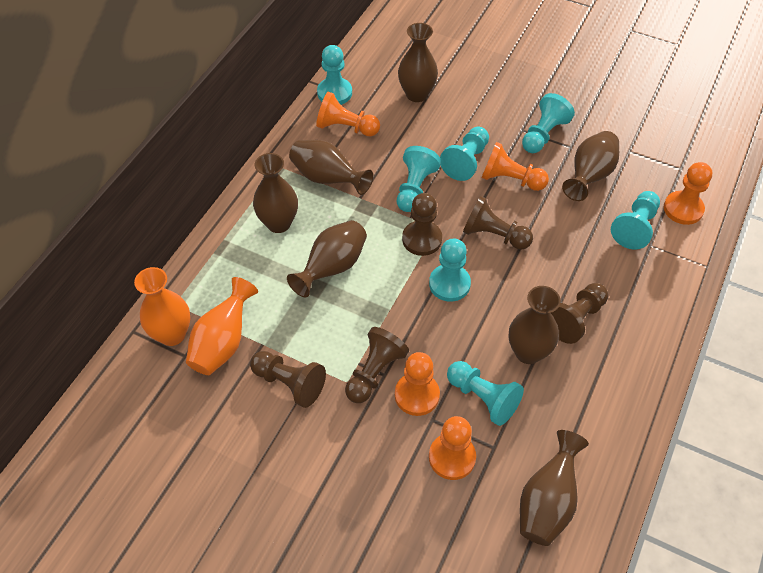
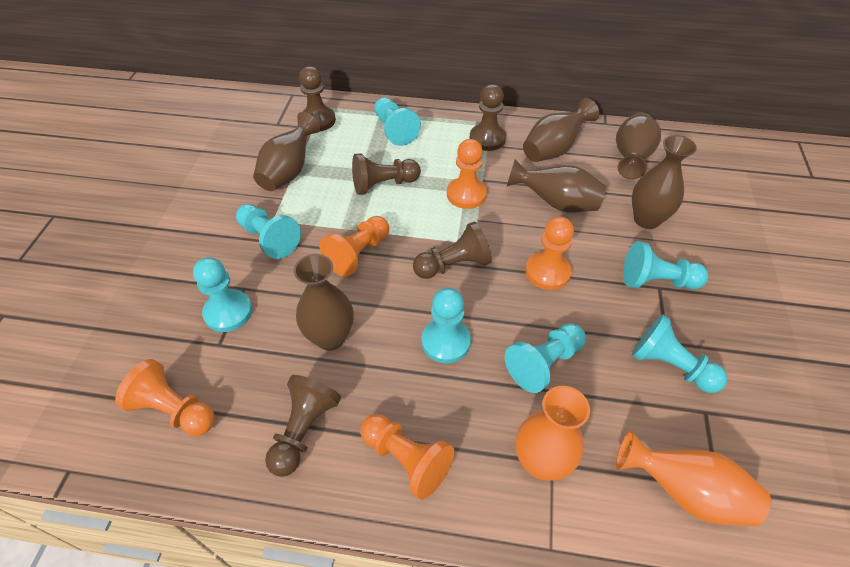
brown vase: [253,153,298,233] [287,220,367,297] [289,140,373,195] [398,23,438,102] [508,286,560,364] [520,430,589,546] [562,131,619,201] = 7 -> [253,112,321,191] [294,254,354,350] [507,159,606,213] [523,98,599,162] [616,112,661,179] [632,135,697,229] = 6

